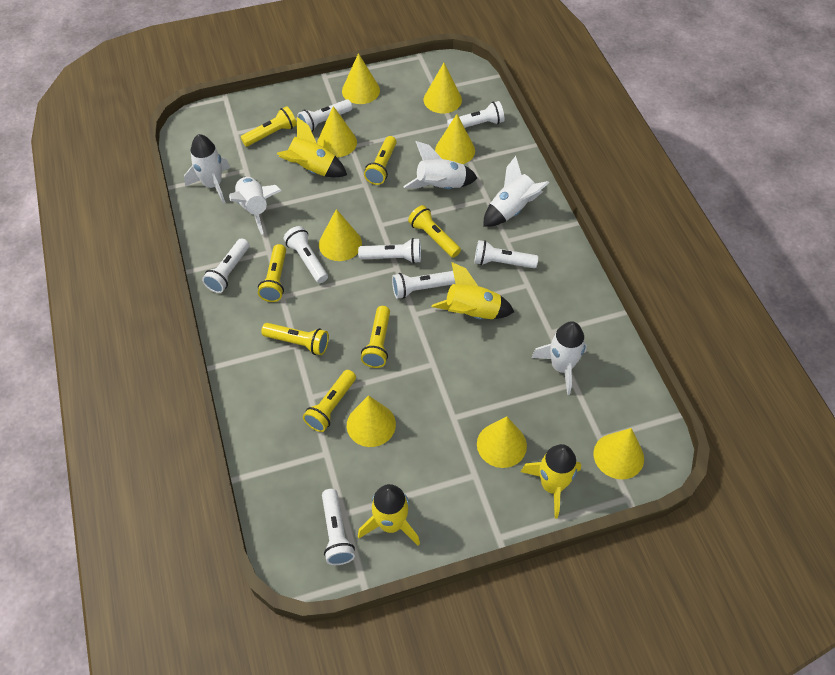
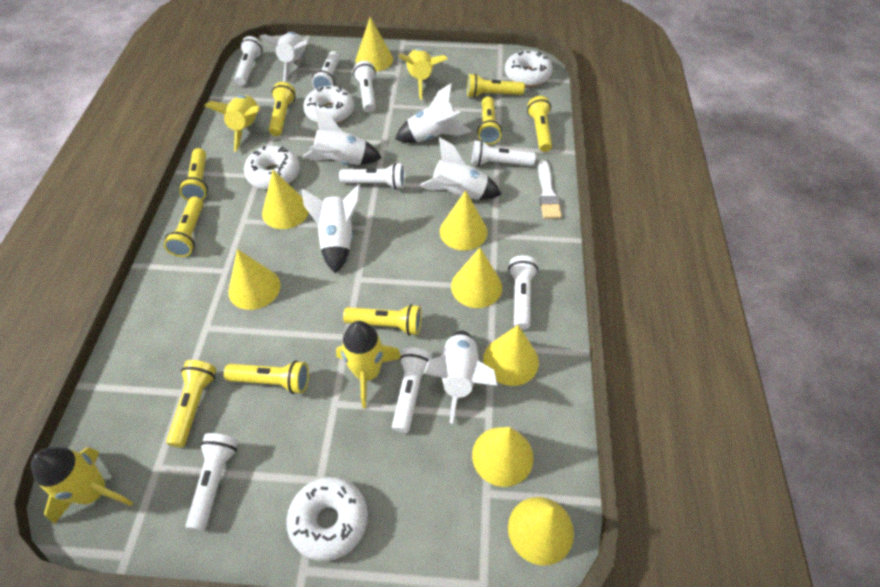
white brush: none = 0 -> [538,160,562,219] = 1
white donut: none = 0 -> [244,146,300,190] [286,477,368,561] [303,86,354,124] [505,50,553,87] = 4
white rocket: [184,134,230,204] [229,177,282,235] [404,141,477,189] [483,156,549,227] [531,321,587,395] = 5 -> [259,32,308,82] [302,108,382,165] [302,184,360,274] [395,83,472,143] [419,137,502,200] [424,331,498,424] = 6
yellow flashlight: [241,106,297,147] [258,244,286,302] [261,323,329,355] [303,370,356,432] [361,306,390,368] [364,136,397,185] [408,205,461,258] = 7 -> [164,196,203,257] [166,360,216,448] [179,148,208,201] [224,360,309,394] [269,82,295,136] [343,304,422,336] [467,73,525,98] [477,96,502,145] [527,96,552,152] = 9

